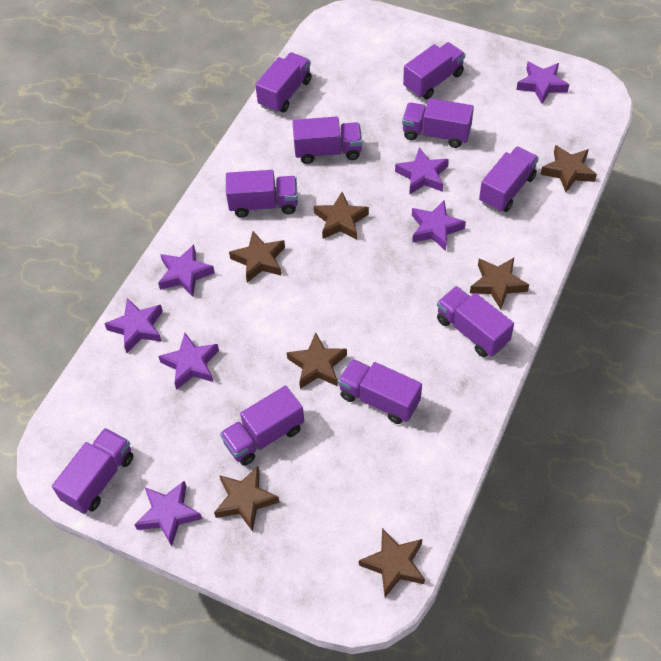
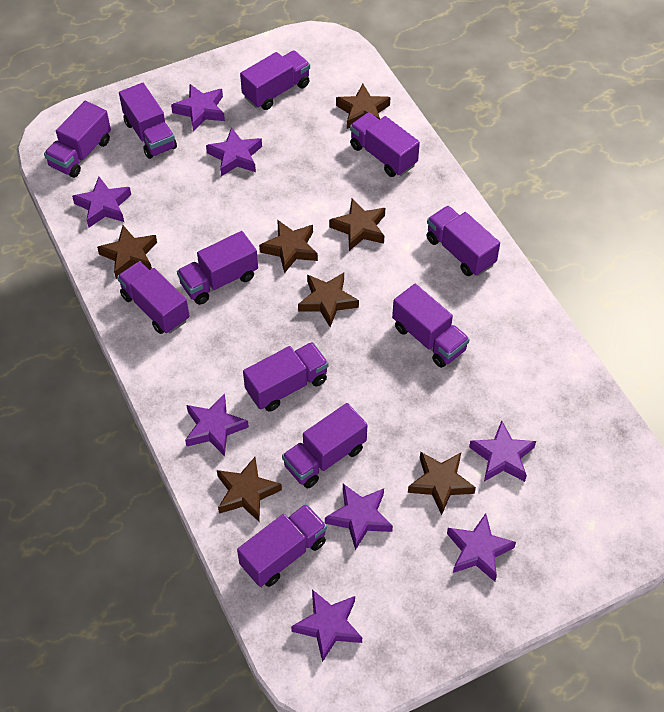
purple star: [104,298,163,353] [135,481,202,546] [158,244,215,297] [158,333,219,390] [395,147,449,195] [412,200,466,251] [516,62,569,104] = 7 -> [72,177,131,228] [171,84,225,131] [185,393,249,456] [206,127,262,176] [291,589,362,662] [325,484,393,550] [447,513,516,582] [469,421,536,482] = 8
purple truck: [52,428,133,514] [220,386,304,466] [226,170,298,217] [255,52,312,113] [292,116,362,164] [338,359,422,424] [402,98,474,148] [403,42,465,99] [437,286,514,357] [479,146,539,212] = 10 -> [44,101,111,178] [117,261,189,334] [119,83,177,159] [177,231,258,305] [237,504,327,587] [240,51,310,110] [243,342,328,412] [282,403,367,488] [350,112,420,177] [392,284,470,368] [426,206,500,276] = 11

